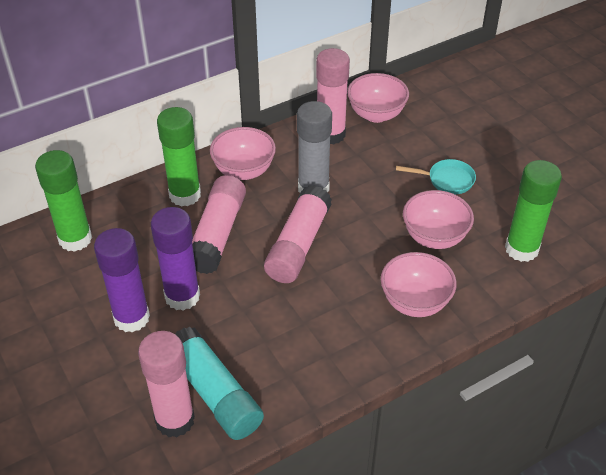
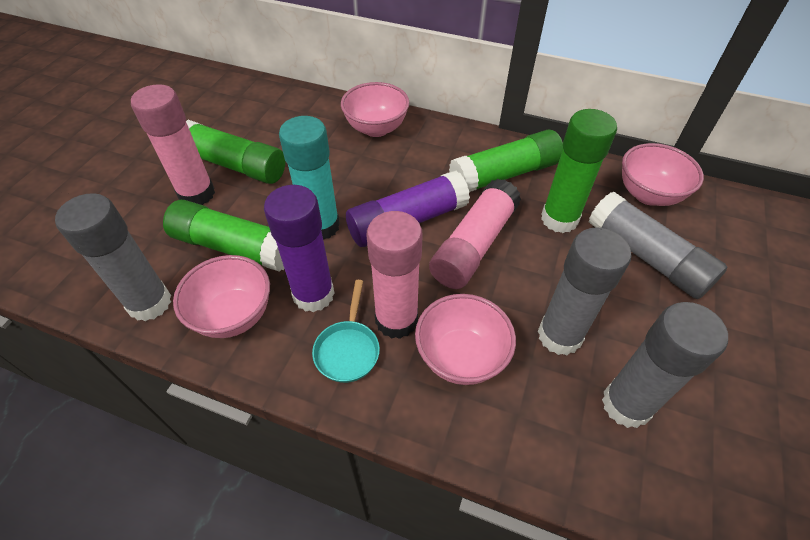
green glue stick: [35,150,92,252] [157,107,201,207] [505,160,562,262] = 3 -> [163,200,284,272] [186,120,286,184] [449,129,563,192] [541,109,617,233] = 4
grey glue stick: [297,101,332,193] = 1 -> [55,193,171,321] [538,227,631,355] [589,192,727,299] [602,302,728,428] = 4
pink glue stick: [138,331,195,438] [192,175,246,274] [264,185,332,283] [316,48,350,144] = 4 -> [131,84,215,205] [367,211,423,339] [429,179,521,289] = 3

